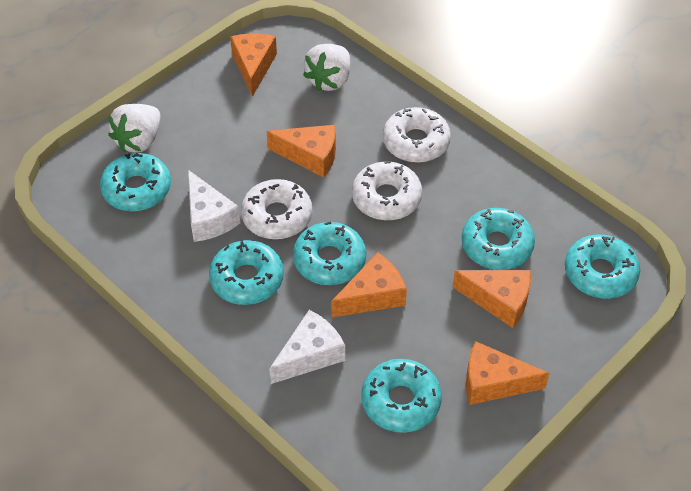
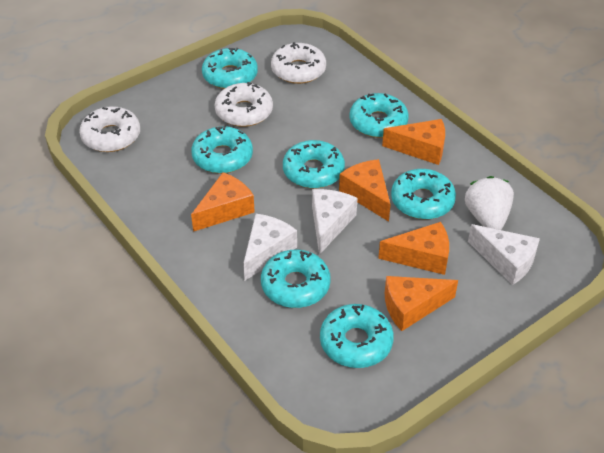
turquoise donut: [100,153,171,211] [209,240,284,305] [293,221,366,285] [361,359,442,433] [461,208,535,270] [565,234,640,299] = 6 -> [191,126,253,174] [202,48,258,89] [261,250,331,308] [283,140,345,188] [320,304,394,368] [349,93,409,138] [391,169,456,219] = 7
white cheese: [188,170,240,242] [269,310,345,384] = 2 -> [243,214,297,281] [312,189,357,255] [468,224,540,285] = 3
white strawberry: [108,104,160,153] [303,44,350,91] = 2 -> [465,176,514,230] = 1

